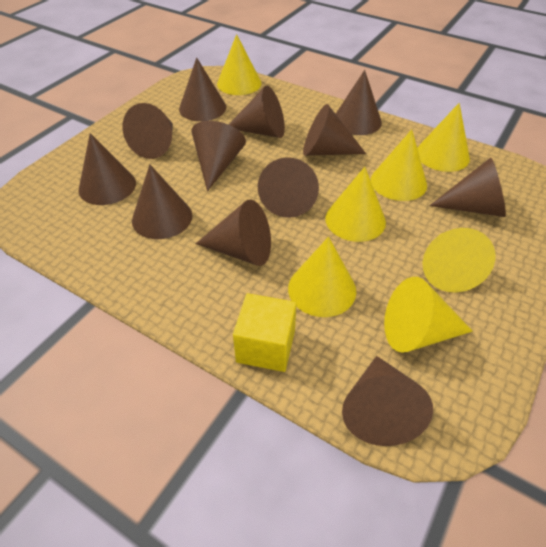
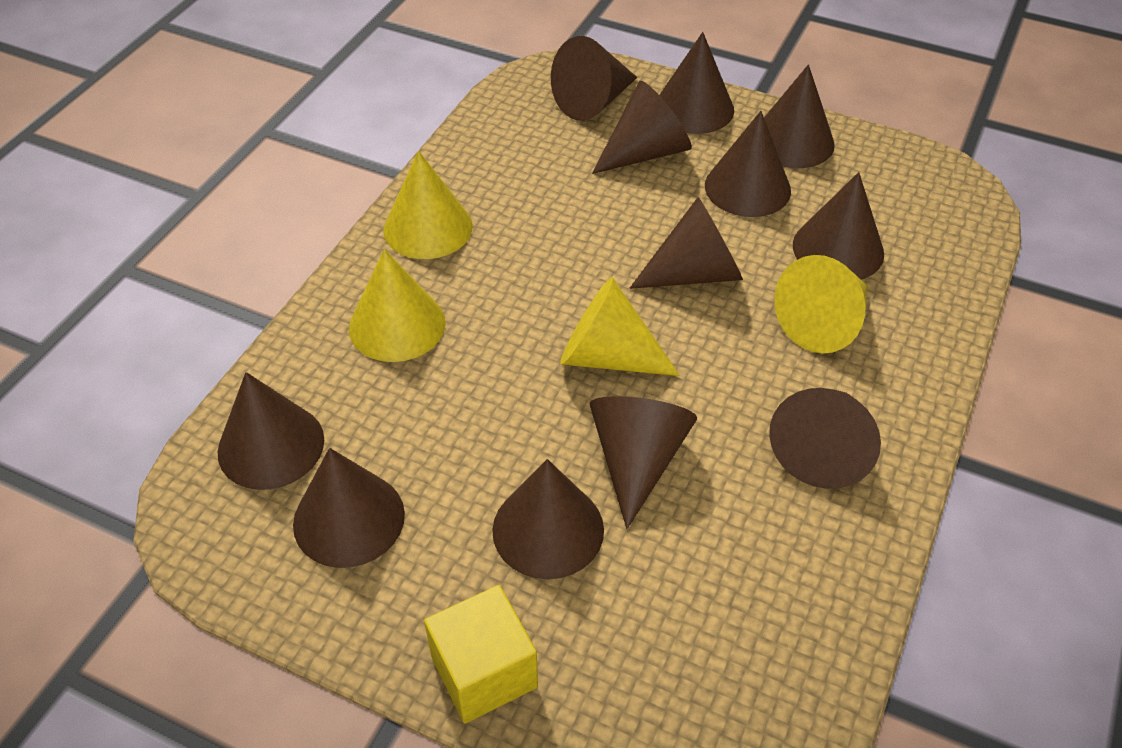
yellow cone: [217,34,261,95] [288,237,356,317] [325,167,386,242] [371,129,427,201] [384,277,473,353] [417,103,470,172] [422,228,495,293] = 7 -> [349,249,446,362] [383,151,473,259] [560,277,680,376] [775,255,867,353] = 4

